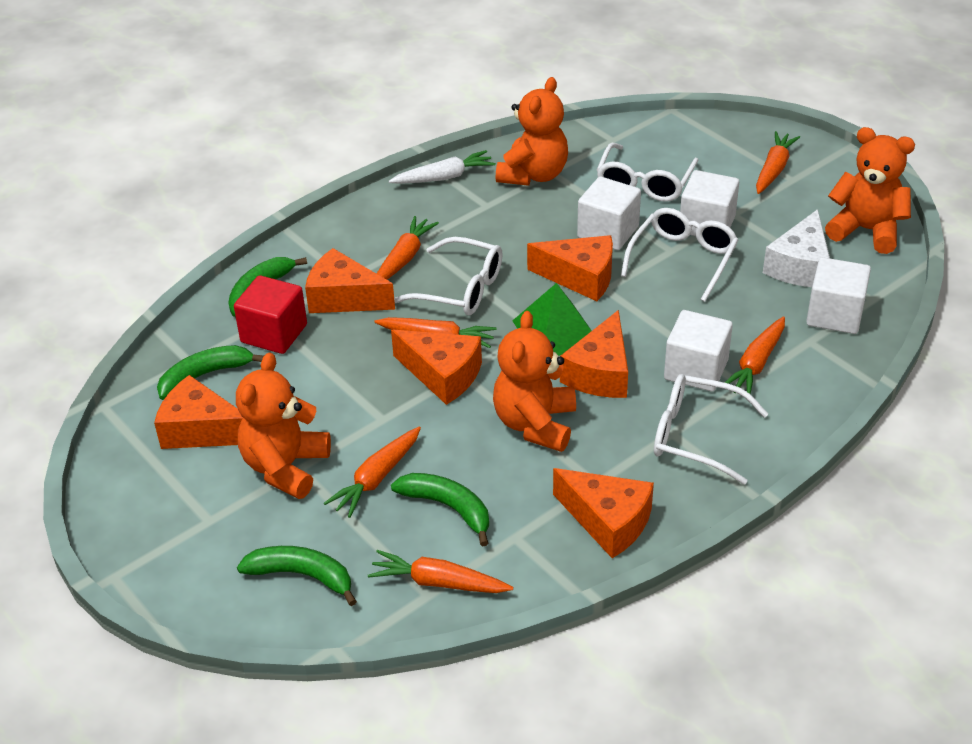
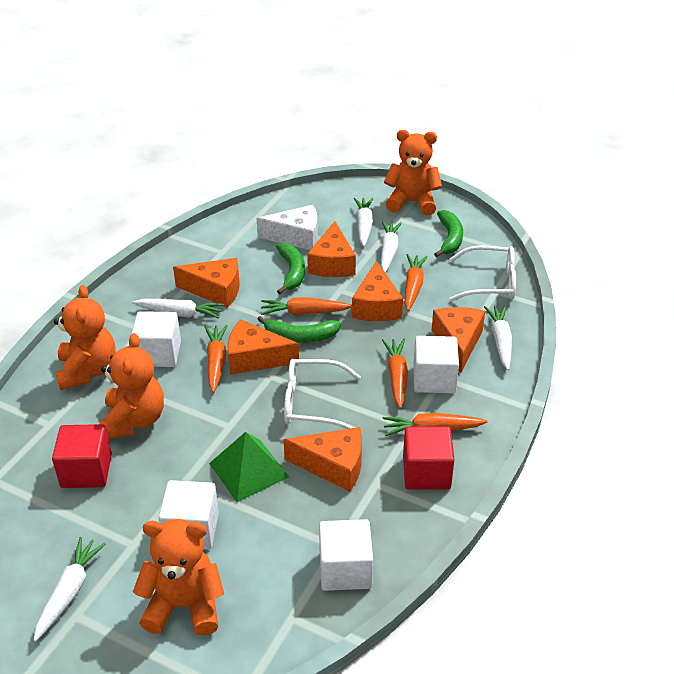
green banana: [157,345,264,400] [229,257,307,317] [237,546,357,606] [391,473,489,547] = 4 -> [257,316,341,343] [276,243,305,294] [434,210,463,257] = 3
orange carrot: [324,427,421,518] [368,550,513,593] [374,317,497,348] [377,216,439,280] [721,316,785,394] [756,131,800,194] = 6 -> [205,325,228,393] [261,297,352,315] [382,339,408,409] [382,413,488,436] [404,254,428,311] = 5
red cube: [234,275,307,354] = 1 -> [52,424,112,488] [403,426,454,489] = 2
white carrot: [389,150,495,184] = 1 -> [33,537,106,642] [132,299,224,319] [354,198,373,247] [381,221,402,273] [484,306,512,370] = 5
white glasses: [394,237,503,315] [597,143,699,202] [621,208,738,302] [654,374,768,485] = 4 -> [284,359,361,429] [450,245,516,301] = 2

